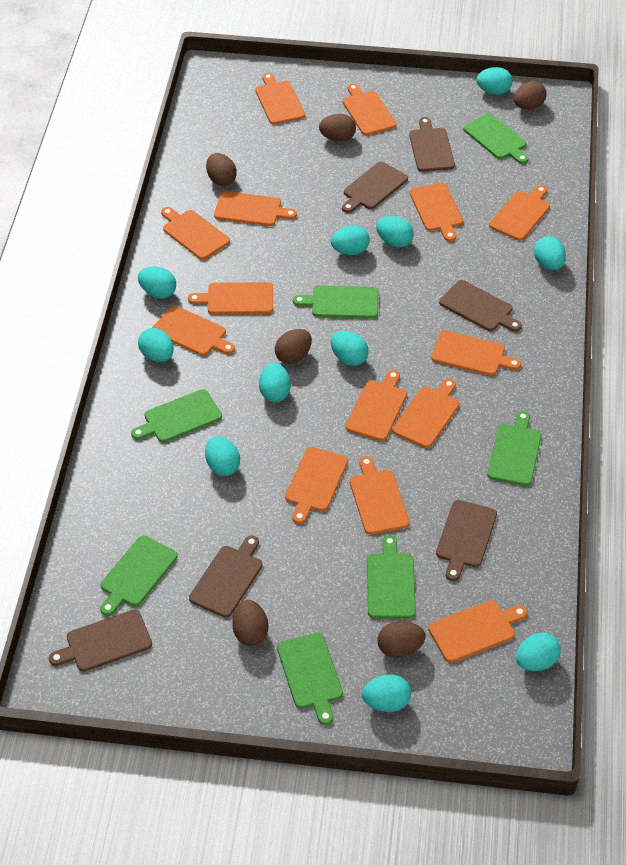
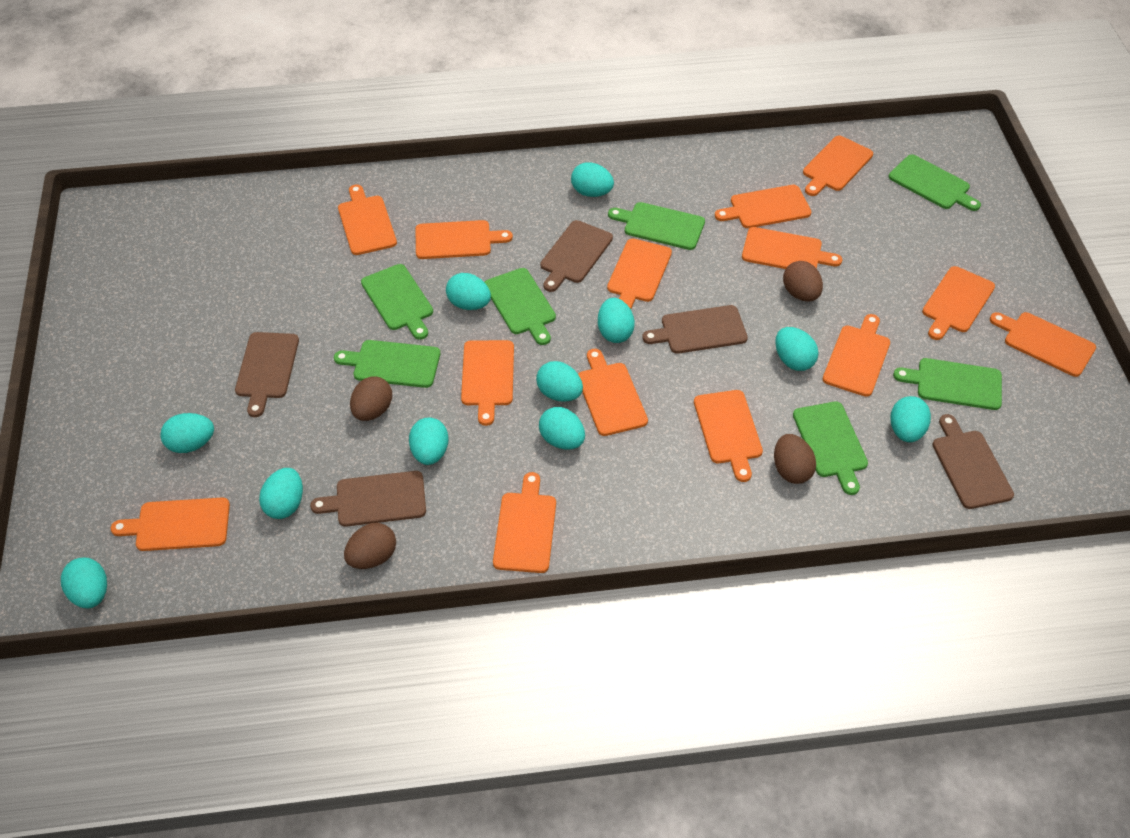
brown cutting board: [49,609,152,672] [189,535,263,618] [342,162,408,213] [409,117,455,172] [436,500,497,581] [439,280,522,332] = 6 -> [235,332,299,417] [310,471,426,527] [540,220,613,292] [642,305,748,354] [932,414,1014,509] = 5
brown egg: [206,153,237,186] [232,600,268,646] [275,329,312,364] [319,114,356,142] [377,621,425,658] [514,81,546,110] = 6 -> [344,523,396,569] [350,376,392,421] [774,434,816,484] [783,261,823,302] = 4

